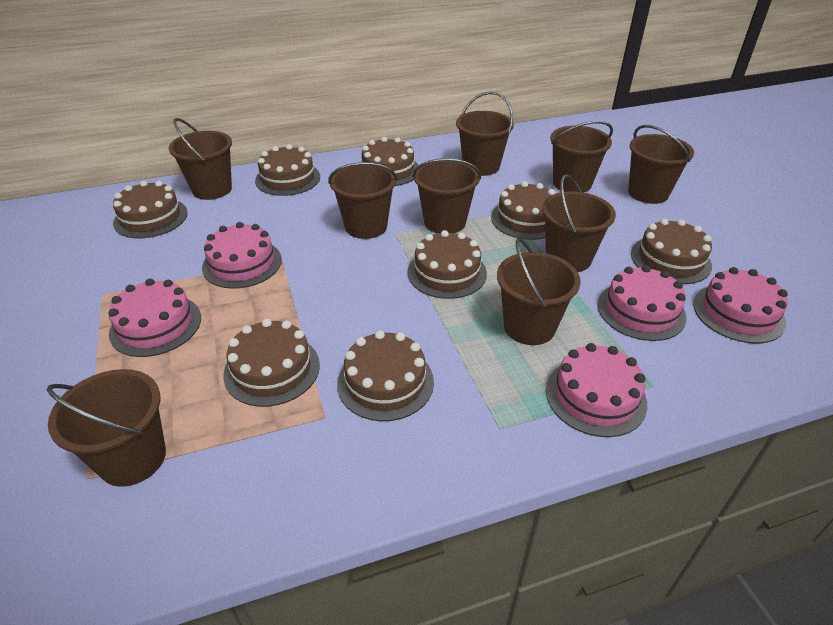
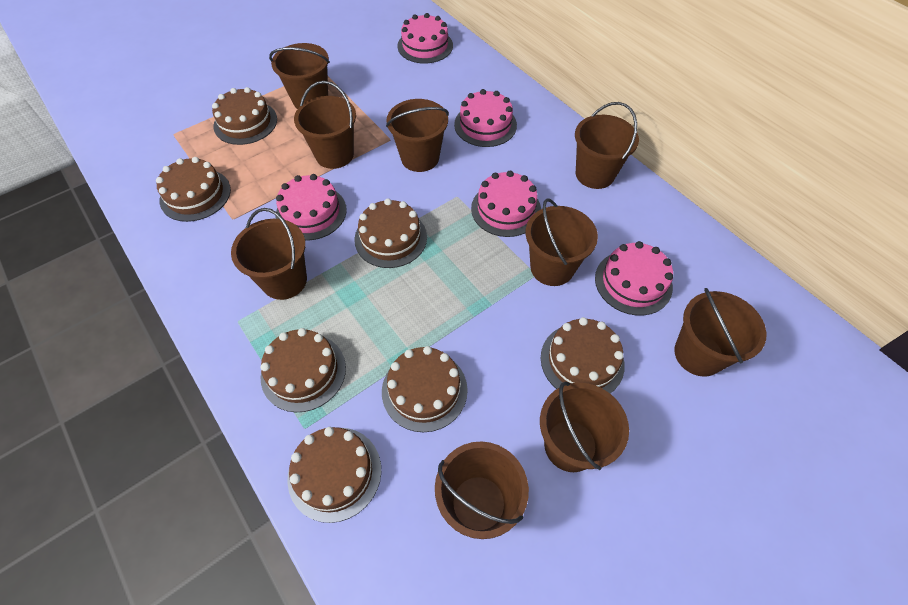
brown cake: [113,181,188,238] [223,319,320,407] [255,144,320,196] [337,331,434,421] [362,137,419,186] [408,230,487,299] [491,181,555,240] [631,219,712,284] = 8 -> [156,157,231,222] [212,87,277,145] [260,328,346,412] [287,427,381,523] [354,199,427,268] [382,346,468,432] [541,317,625,393] = 7

